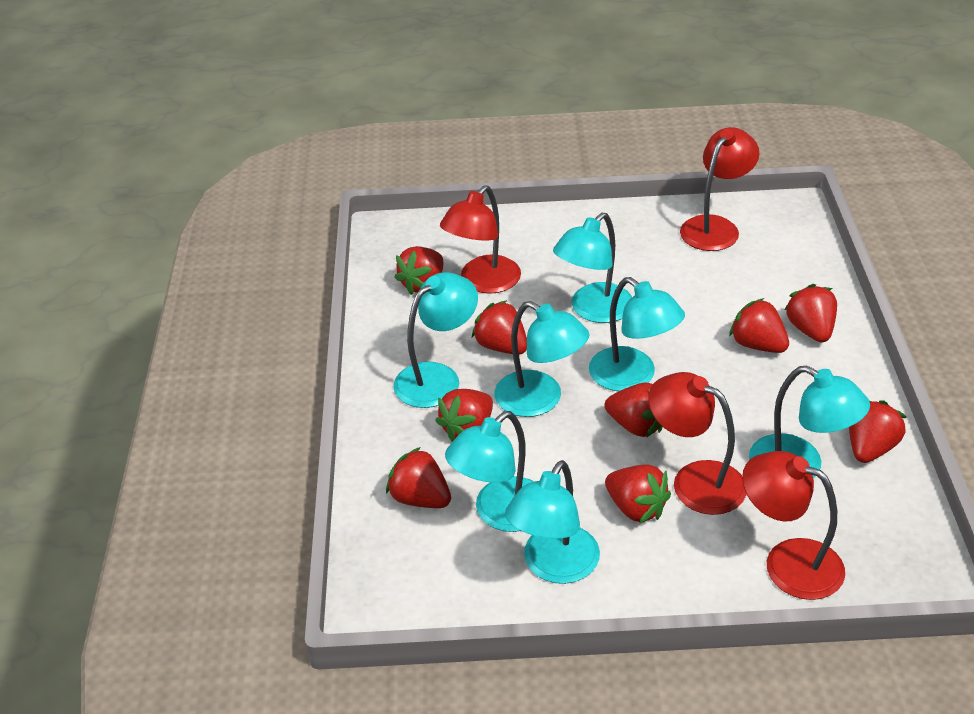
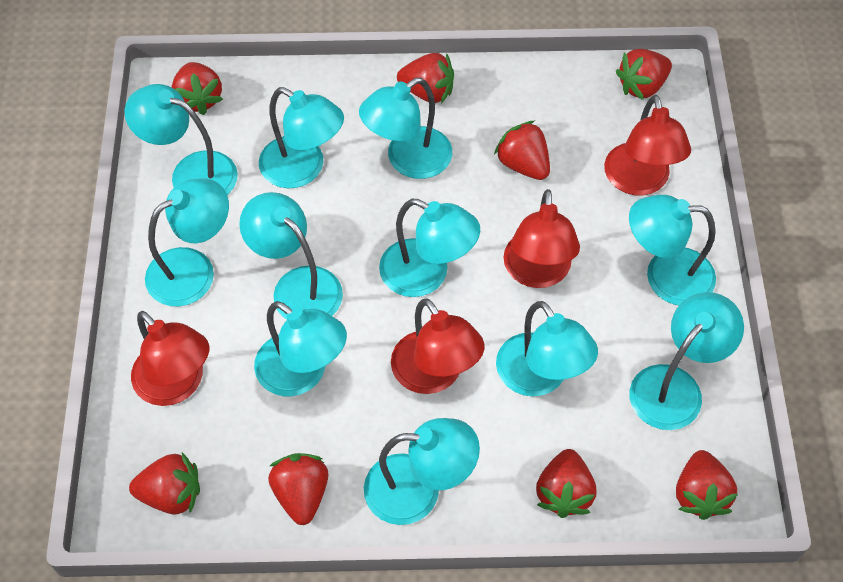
red strawberry: [386,447,451,508] [394,246,443,295] [435,389,493,442] [472,300,527,355] [604,382,663,437] [605,464,671,524] [729,298,789,353] [784,284,837,342] [849,400,907,463] = 9 -> [129,453,200,515] [172,62,223,115] [268,453,328,525] [397,53,454,104] [494,121,550,180] [536,449,596,518] [616,49,672,100] [676,450,738,520] = 8
turquoise lamp: [393,272,478,408] [445,411,534,532] [494,301,589,417] [505,460,600,584] [553,213,632,323] [589,277,685,391] [749,366,870,478] = 7 -> [124,84,238,195] [145,179,229,307] [239,192,343,320] [254,301,347,396] [259,87,344,188] [359,77,452,179] [364,418,480,525] [379,199,480,297] [496,301,598,397] [629,195,716,305] [629,292,744,430] = 11

